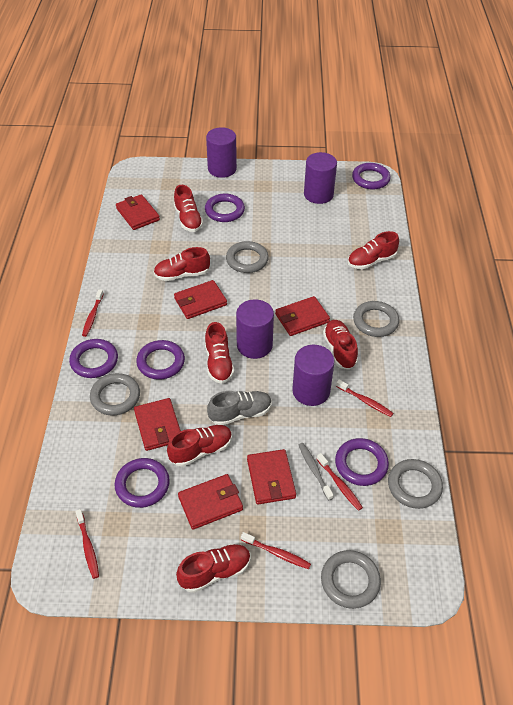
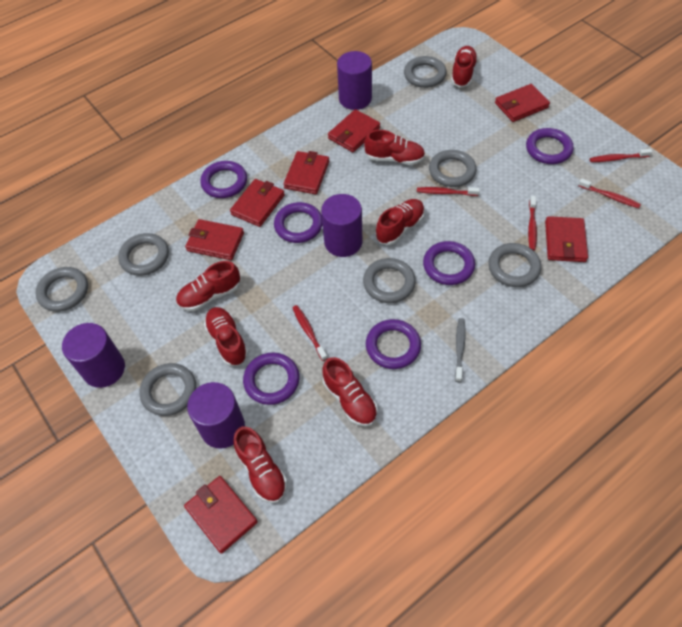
grey ring: [90,373,140,416] [226,241,269,273] [321,550,381,609] [353,301,399,337] [388,459,443,509] = 5 -> [35,267,88,312] [118,233,169,276] [140,363,196,416] [363,258,416,303] [404,56,447,88] [429,150,476,187] [488,243,541,287] = 7
grey shoe: [207,391,272,425] = 1 -> none = 0
red wallet: [116,194,160,230] [134,398,181,451] [174,280,227,319] [178,474,243,530] [247,449,296,504] [275,296,330,336] = 6 -> [184,476,258,554] [185,219,244,260] [230,179,285,227] [283,151,329,194] [328,109,380,152] [495,84,550,122] [545,216,588,262] = 7

